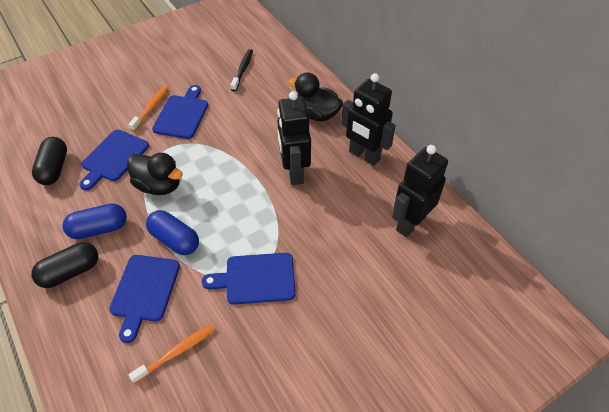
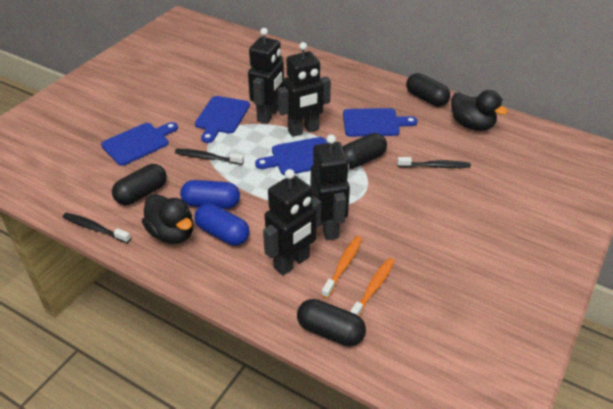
black capsule: [31,242,98,288] [32,137,67,185] = 2 -> [112,164,167,205] [297,299,366,346] [342,133,387,169] [406,73,450,107] = 4
black robot: [277,91,311,185] [341,73,396,166] [392,145,448,237] = 3 -> [248,28,284,124] [263,169,321,275] [277,42,331,137] [311,134,350,240] = 4
black toothbrush: [231,49,253,91] = 1 -> [62,213,131,243] [175,149,244,165] [397,157,471,168] = 3

